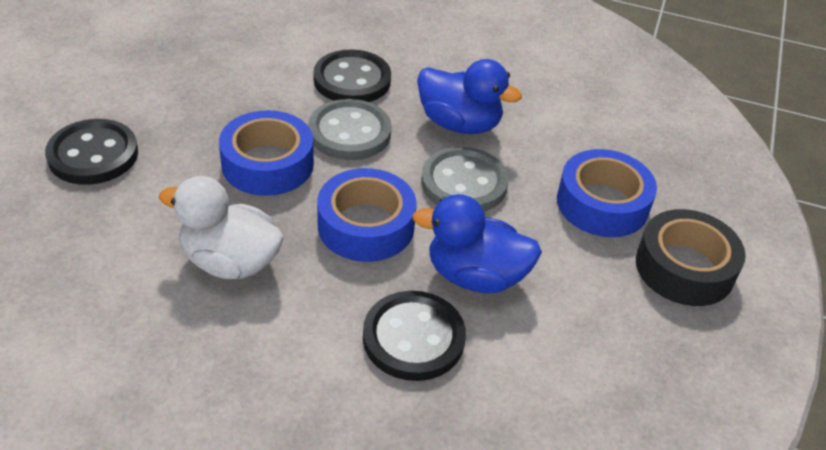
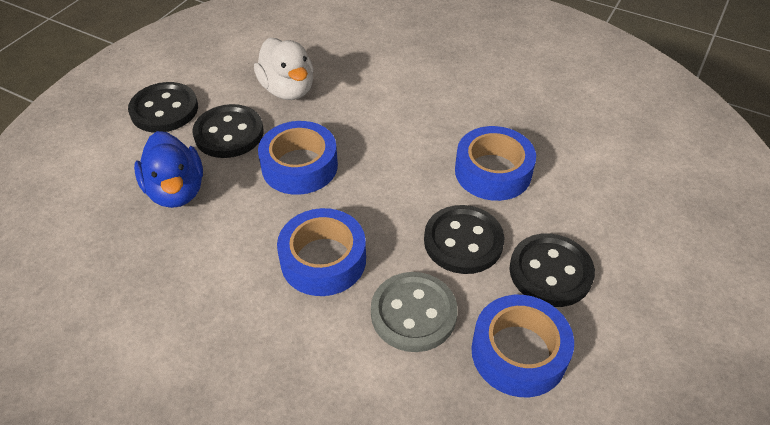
black button: [45,119,138,185] [313,49,391,102] [363,291,466,381] = 3 -> [128,82,198,133] [192,104,264,158] [424,205,505,274] [509,233,595,307] = 4
black tape: [636,209,746,306] = 1 -> none = 0
blue duck: [412,194,542,293] [417,59,522,134] = 2 -> [134,131,203,208] = 1
blue tape: [219,110,314,196] [317,168,417,262] [557,149,657,237] = 3 -> [258,121,338,195] [277,208,366,296] [455,126,536,201] [471,295,574,397] = 4
grey button: [308,99,392,160] [421,147,508,212] = 2 -> [371,272,458,352] = 1

